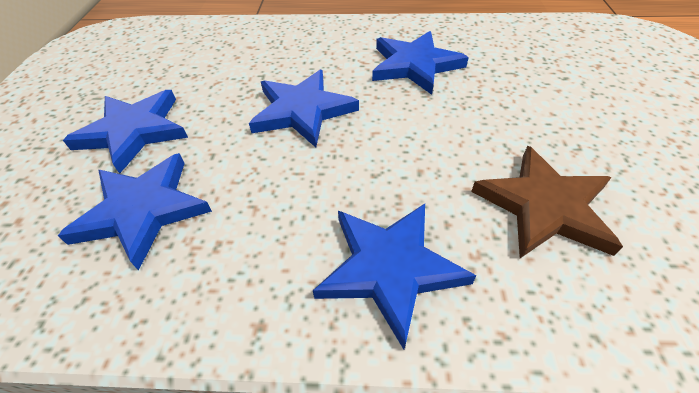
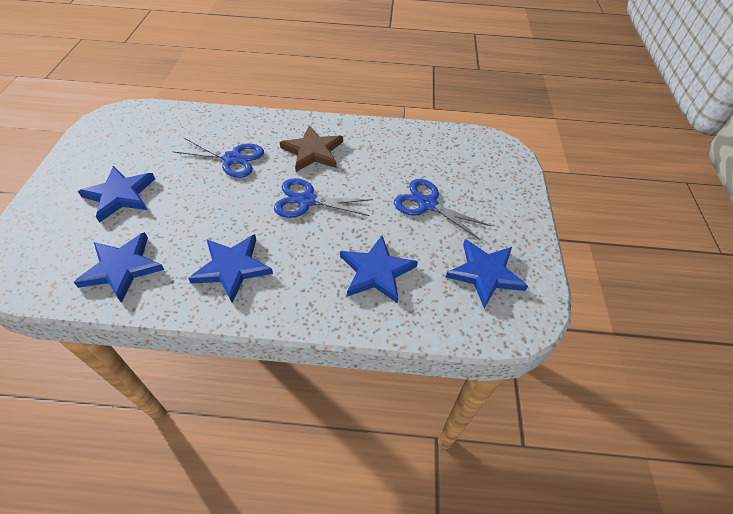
blue scissors: none = 0 -> [172,137,264,178] [274,178,373,218] [394,179,491,241] = 3

